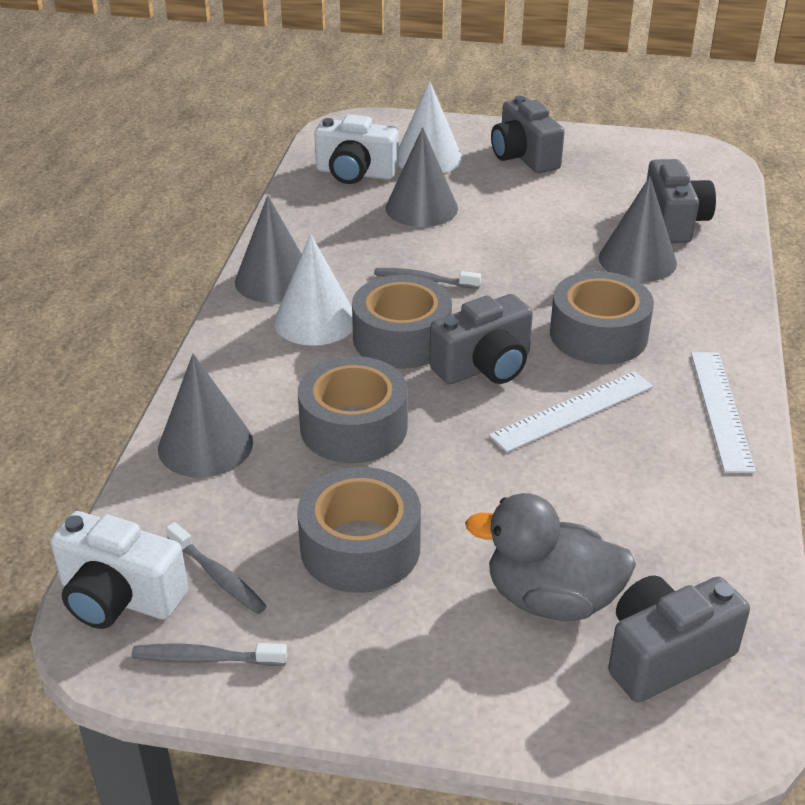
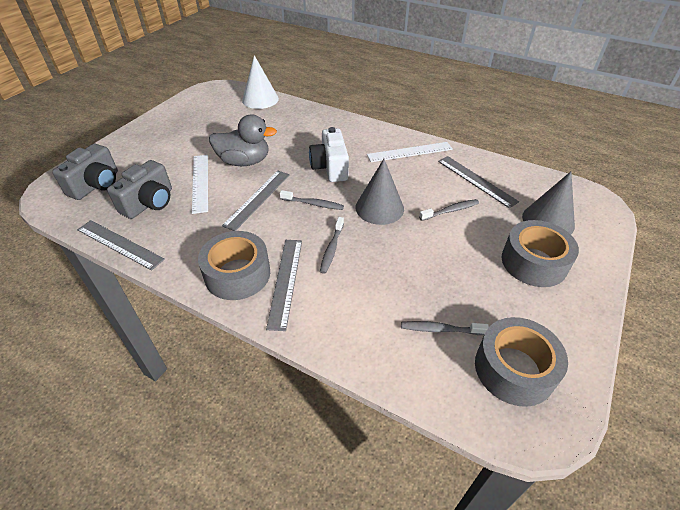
grey camera: [429,294,533,384] [491,96,565,173] [608,575,750,702] [647,159,716,243] = 4 -> [52,144,118,200] [107,160,172,219] = 2
grey cone: [158,354,253,478] [235,195,302,303] [386,127,458,227] [599,176,677,282] = 4 -> [356,159,404,225] [522,172,575,234] = 2
grey ruler: none = 0 -> [77,220,165,270] [222,170,290,231] [266,240,302,331] [438,156,519,208] = 4
grey tape: [297,467,421,593] [298,356,408,463] [352,275,452,369] [550,271,654,365] = 4 -> [198,231,270,300] [475,317,568,407] [501,220,579,287] = 3
grey toothbrush: [131,643,287,666] [166,522,267,614] [374,268,481,289] = 3 -> [280,190,344,210] [320,217,344,274] [401,321,489,335] [419,199,479,221] = 4
white camera: [50,511,188,629] [314,114,399,184] = 2 -> [309,127,349,182] = 1
white cone: [274,234,353,346] [399,80,462,173] = 2 -> [242,55,279,109] = 1

